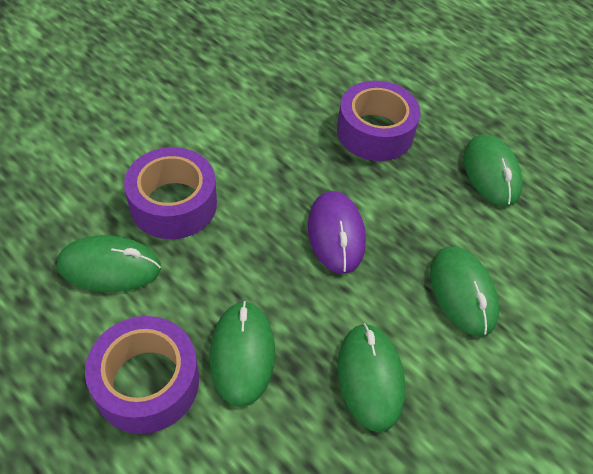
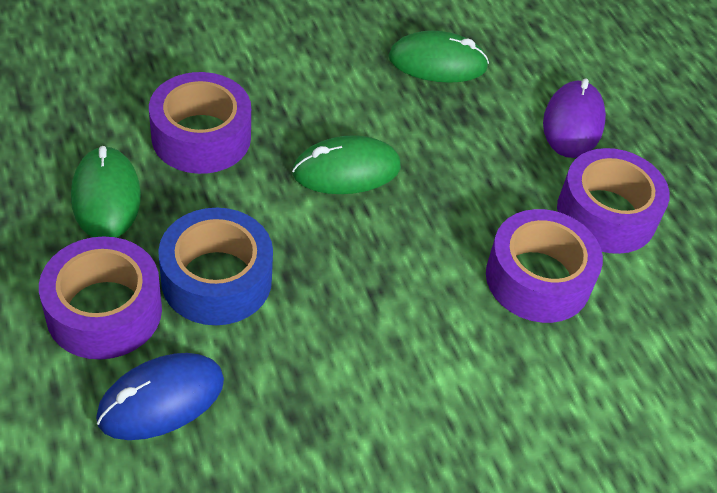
blue mouse: none = 0 -> [96,353,224,440] = 1
blue tape: none = 0 -> [158,208,273,325] = 1
green mouse: [57,235,161,292] [210,301,275,407] [338,323,405,432] [430,247,499,336] [463,134,523,207] = 5 -> [71,146,141,238] [292,135,401,194] [388,31,489,83] = 3
purple tape: [85,316,199,434] [124,147,217,239] [337,80,421,161] = 3 -> [39,236,162,360] [149,72,251,174] [486,209,603,323] [557,148,670,254] = 4

